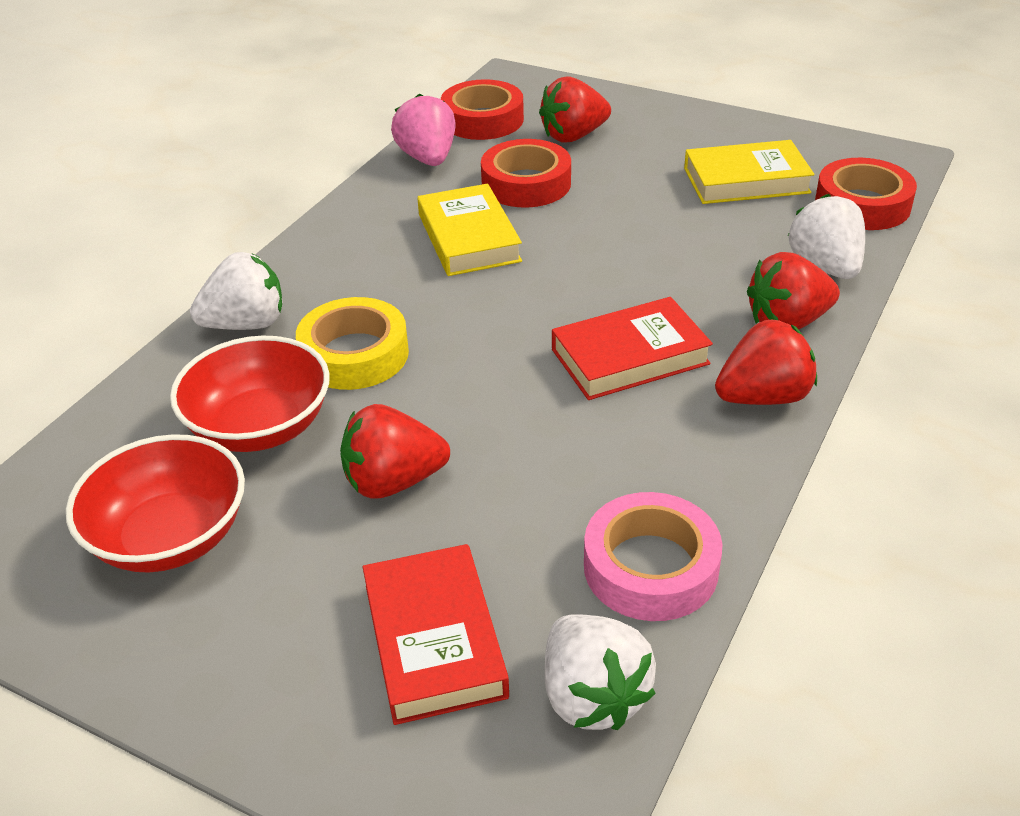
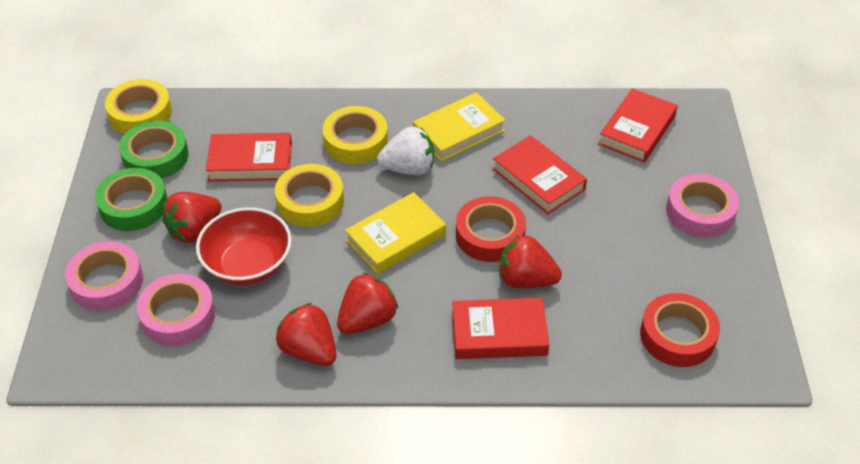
green tape: none = 0 -> [95,168,168,231] [119,121,189,179] = 2
pink strawberry: [391,93,456,166] = 1 -> none = 0
pink tape: [584,492,723,621] = 1 -> [65,241,143,311] [137,273,215,346] [666,174,739,237] = 3
red book: [363,544,509,725] [552,297,713,400] = 2 -> [206,133,292,181] [452,298,549,359] [493,135,587,214] [598,88,678,163] = 4
red bowl: [66,434,245,573] [170,335,330,452] = 2 -> [196,208,292,285] = 1
red tape: [441,79,524,140] [481,139,571,208] [815,158,917,230] = 3 -> [456,196,526,262] [640,293,720,367] = 2
white strawberry: [190,252,282,330] [545,614,656,730] [788,194,865,279] = 3 -> [377,127,434,175] = 1
yellow tape: [296,297,409,390] = 1 -> [105,79,172,134] [275,164,344,227] [322,106,388,164] = 3

